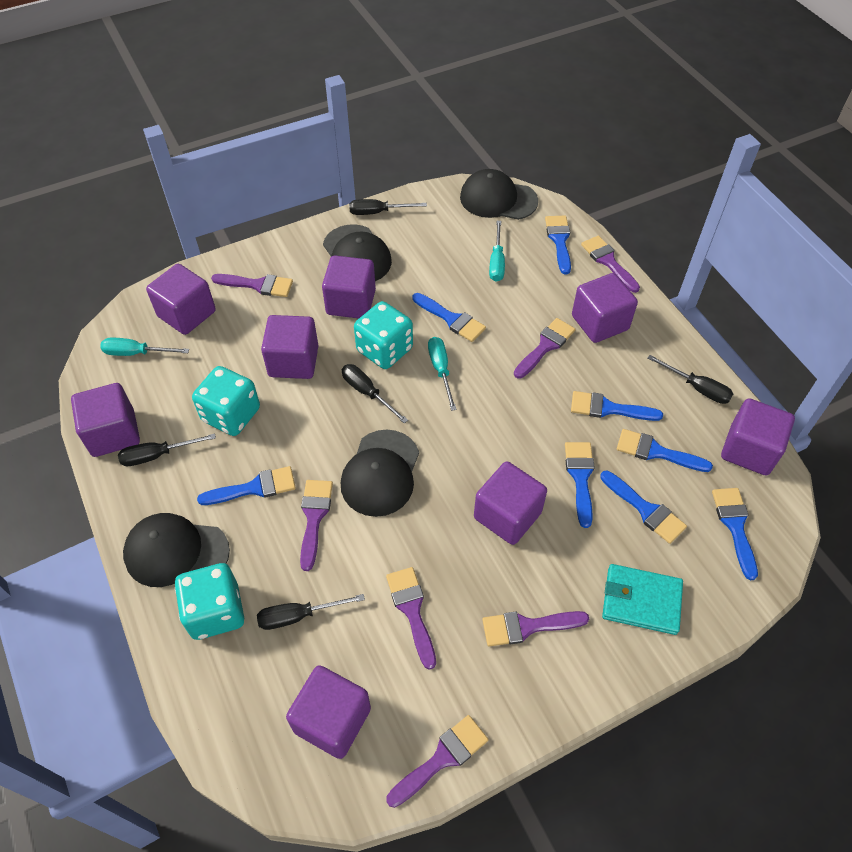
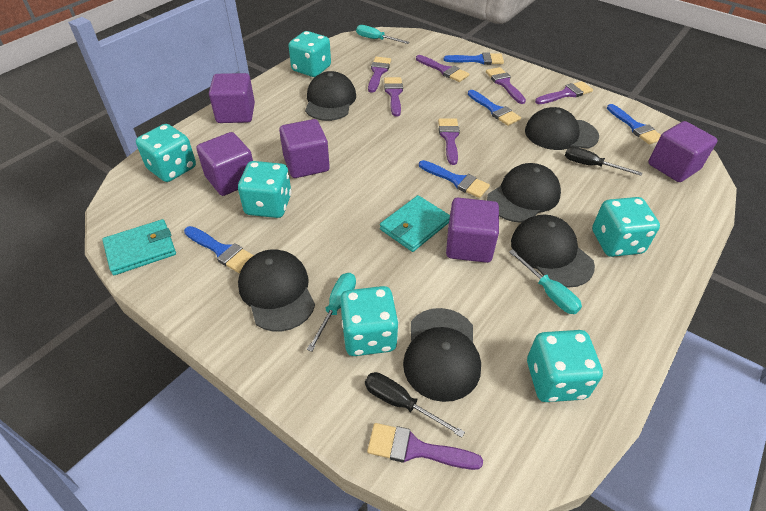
black cap: [123,513,230,587] [323,224,392,281] [341,430,419,517] [460,169,538,220] = 4 -> [238,249,315,331] [305,71,356,121] [403,308,481,402] [487,163,561,223] [511,215,595,288] [525,107,599,150] = 6
black screwdriver: [118,434,216,466] [257,594,365,630] [342,364,408,423] [349,199,427,215] [647,355,733,404] = 5 -> [365,372,465,438] [565,147,642,176] = 2
blue brush: [197,466,296,505] [413,293,486,342] [545,216,571,274] [565,442,595,528] [571,391,663,421] [600,471,687,544] [617,429,713,472] [712,488,758,580] = 8 -> [184,226,254,273] [419,160,490,198] [443,52,504,65] [468,90,521,126] [607,104,661,145] = 5
purple cube: [71,383,140,457] [146,264,216,335] [261,315,318,379] [286,665,371,759] [322,256,376,318] [474,461,547,545] [572,273,638,343] [721,398,795,476] = 8 -> [196,132,253,196] [209,73,255,123] [279,119,330,178] [446,198,499,263] [648,121,718,182] = 5
turquoise dice: [175,563,244,640] [192,366,260,436] [354,301,413,369] = 3 -> [136,124,196,182] [238,161,292,218] [289,31,331,77] [340,286,399,356] [527,330,603,402] [592,197,660,257] = 6
turquoise wallet: [602,564,683,635] = 1 -> [102,219,176,275] [380,195,450,252] = 2

